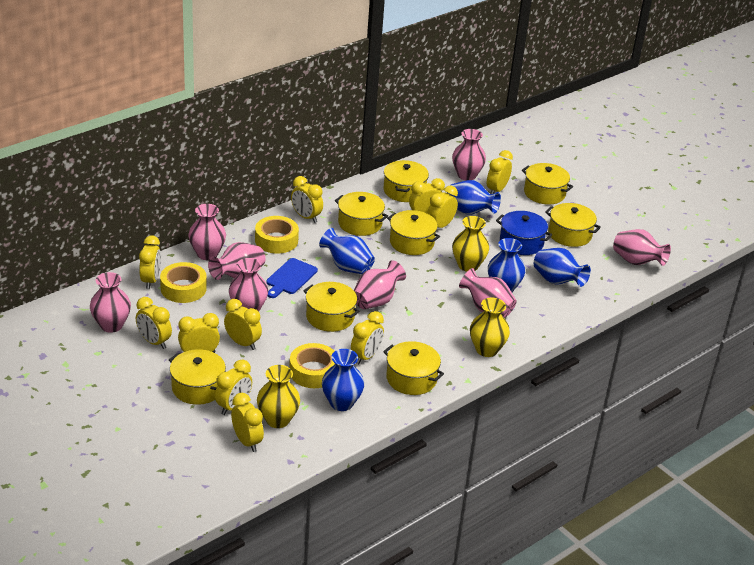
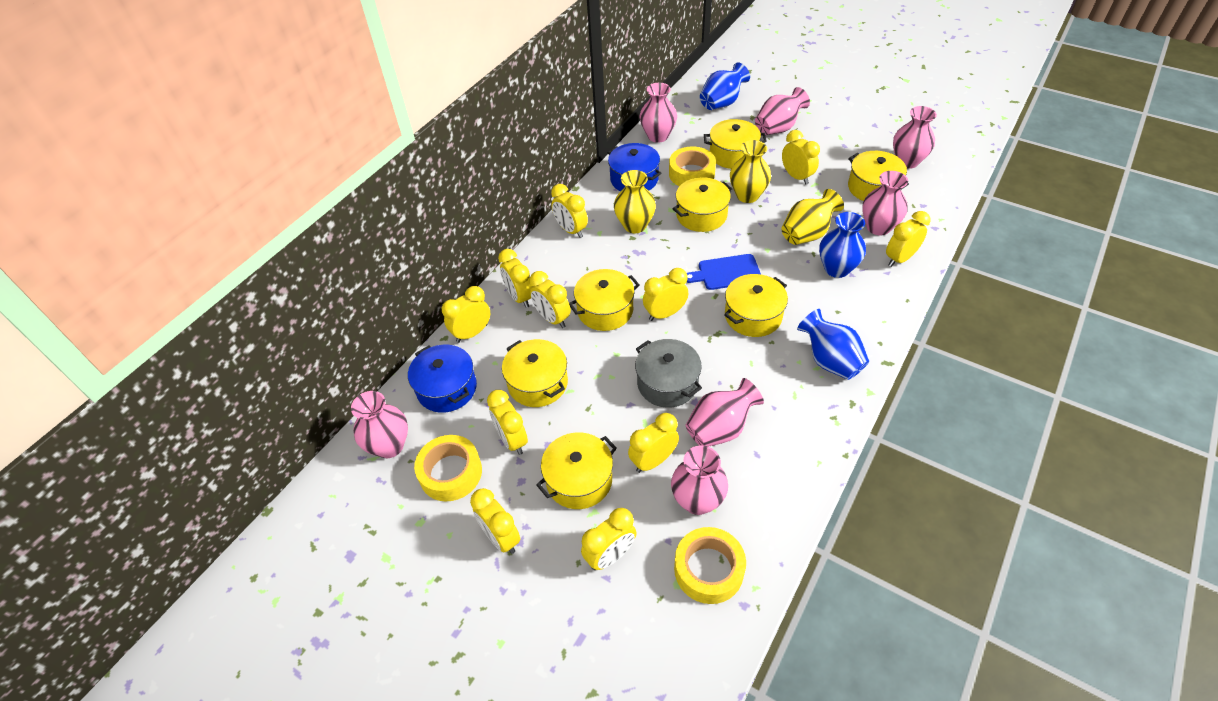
blue pot: [496,211,552,255] = 1 -> [408,345,477,413] [607,143,662,191] = 2
blue vase: [319,228,375,274] [322,349,364,411] [448,180,501,215] [488,238,525,292] [534,248,591,287] = 5 -> [700,62,750,110] [797,309,869,380] [819,212,866,278] = 3
grey pot: none = 0 -> [635,339,702,408] = 1
pink vase: [90,272,131,333] [188,204,226,260] [208,242,265,280] [229,258,268,312] [354,260,406,309] [452,129,486,181] [459,268,517,318] [613,229,671,266] = 8 -> [351,391,408,458] [640,83,677,143] [671,445,728,515] [685,378,764,447] [755,87,810,135] [862,171,908,236] [893,106,937,169] = 7
yellow pot: [169,349,226,405] [303,282,360,332] [335,192,388,236] [383,160,429,202] [383,341,444,395] [387,210,440,255] [522,163,573,205] [545,203,601,247] = 8 -> [502,339,568,407] [536,432,617,509] [569,269,640,331] [672,178,733,232] [704,119,767,169] [724,274,788,337] [848,151,909,201] = 7

